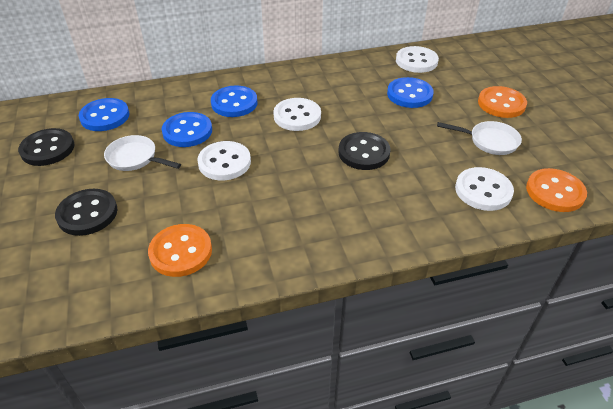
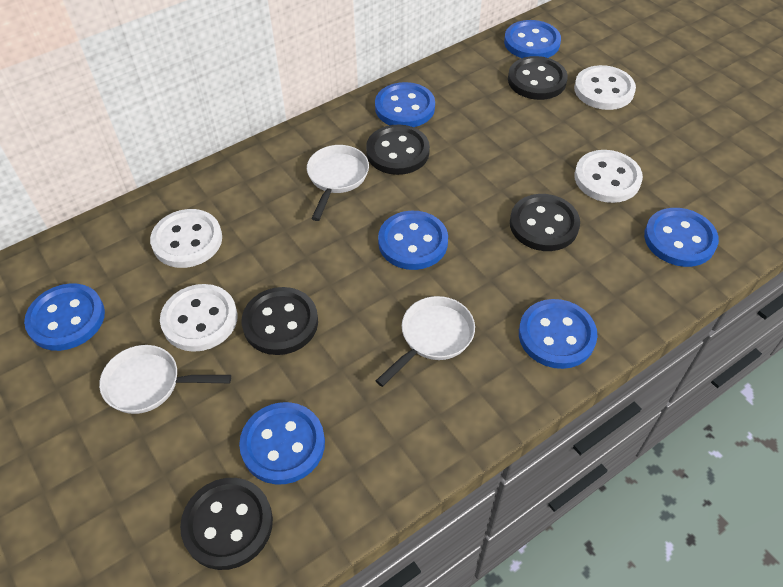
black button: [18,128,74,166] [55,189,117,236] [338,132,391,170] = 3 -> [180,478,273,570] [242,287,318,355] [366,125,430,175] [508,56,568,100] [510,194,580,251] = 5
blue button: [79,98,129,131] [162,112,212,147] [211,85,258,117] [387,77,434,108] = 4 -> [24,283,105,351] [239,402,325,484] [375,82,435,127] [378,211,448,270] [504,20,561,58] [519,299,598,369] [644,208,719,267] = 7
orange button: [148,224,212,277] [478,86,527,118] [526,168,587,212] = 3 -> none = 0
white pan: [104,135,181,171] [437,121,522,155] = 2 -> [99,345,231,414] [307,145,369,221] [376,296,475,387] = 3

